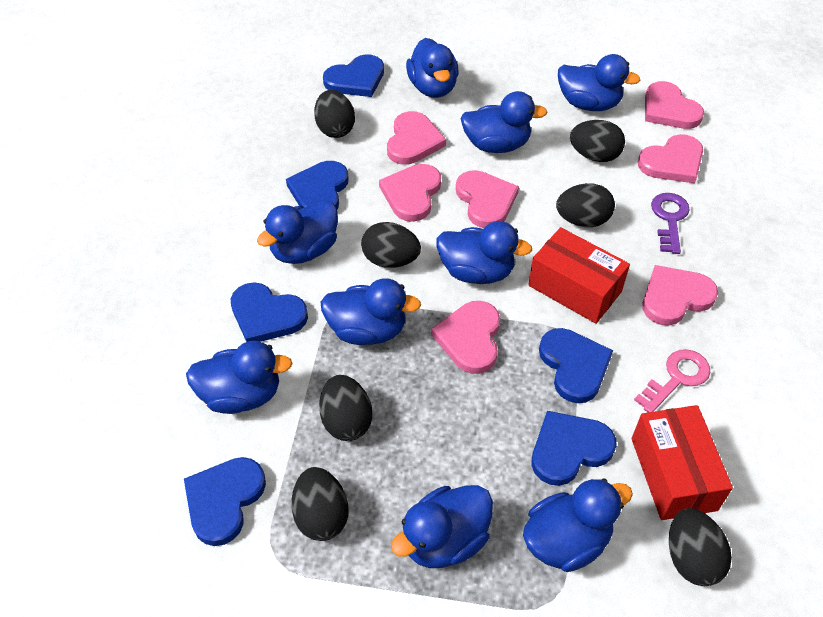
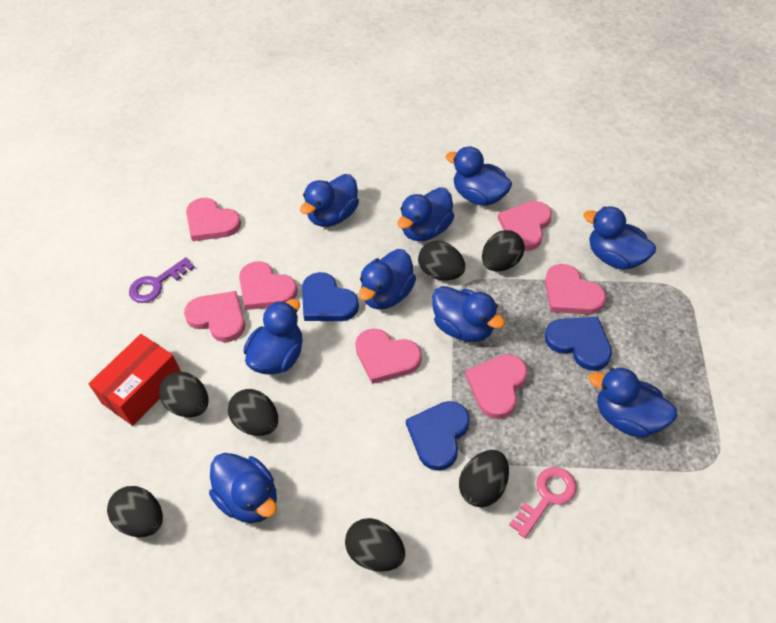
blue heart: [184,457,266,546] [231,282,308,342] [286,161,349,209] [323,54,384,97] [531,411,617,486] [539,328,613,403] = 6 -> [302,272,359,321] [406,401,470,471] [545,317,612,371] = 3
red box: [528,227,630,324] [631,405,733,520] = 2 -> [88,334,181,426] = 1

